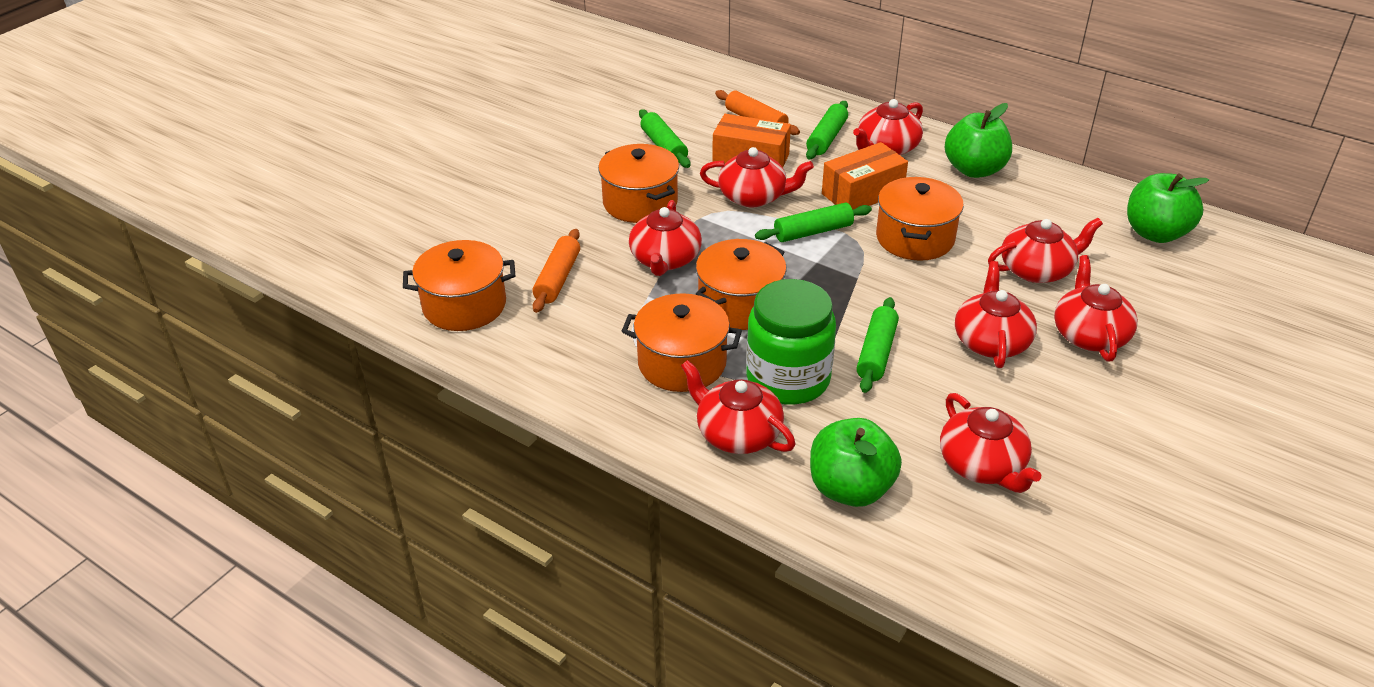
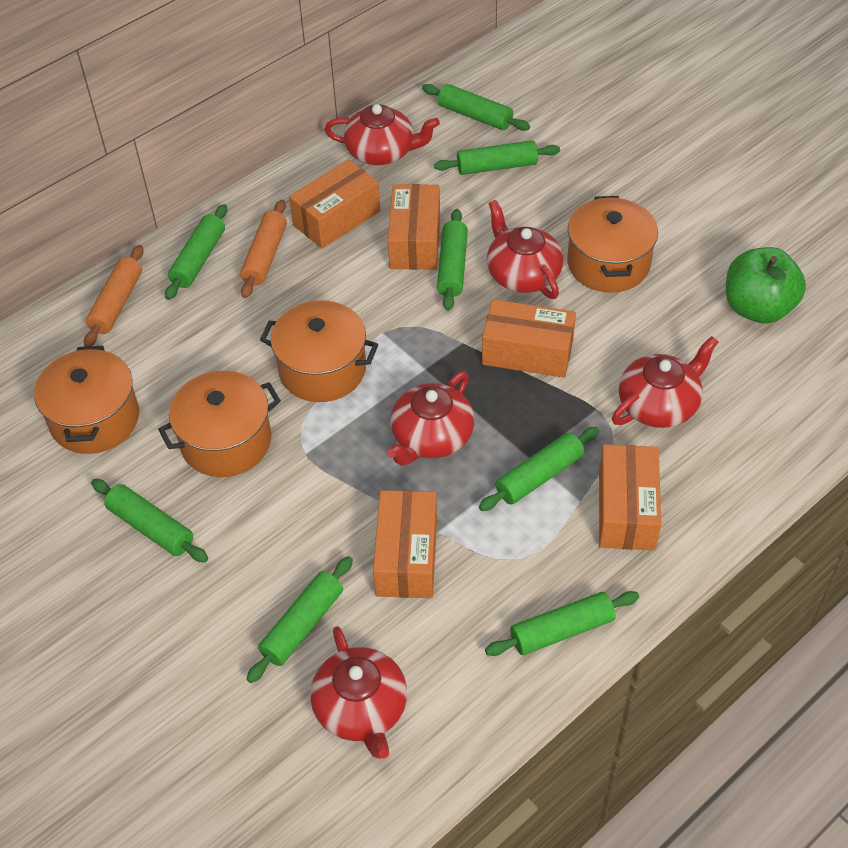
green apple: [810,418,902,507] [945,103,1012,178] [1127,173,1209,243] = 3 -> [726,247,806,323] = 1
green jar: [746,279,836,405] = 1 -> none = 0
green rolling pin: [639,109,690,168] [755,202,872,242] [806,101,848,159] [856,297,899,393] = 4 -> [91,479,208,562] [165,204,227,300] [247,556,353,683] [422,84,530,131] [434,140,560,175] [437,209,468,311] [479,427,599,511] [485,591,639,656] = 8
orange box: [713,114,791,167] [822,142,908,210] = 2 -> [289,159,381,249] [373,490,437,598] [388,184,440,270] [482,299,576,378] [599,444,661,551] = 5
orange pot: [403,240,515,331] [598,144,679,223] [622,293,742,392] [695,239,787,330] [876,177,964,261] = 5 -> [34,346,139,454] [158,371,281,477] [260,300,378,402] [567,196,658,293] = 4
red teapot: [629,200,702,276] [681,360,795,454] [700,147,814,207] [853,99,923,155] [940,393,1041,493] [955,261,1037,368] [988,218,1103,283] [1054,255,1138,361] = 8 -> [310,626,407,759] [325,104,440,165] [387,371,474,466] [487,200,563,299] [612,336,718,428] = 5

